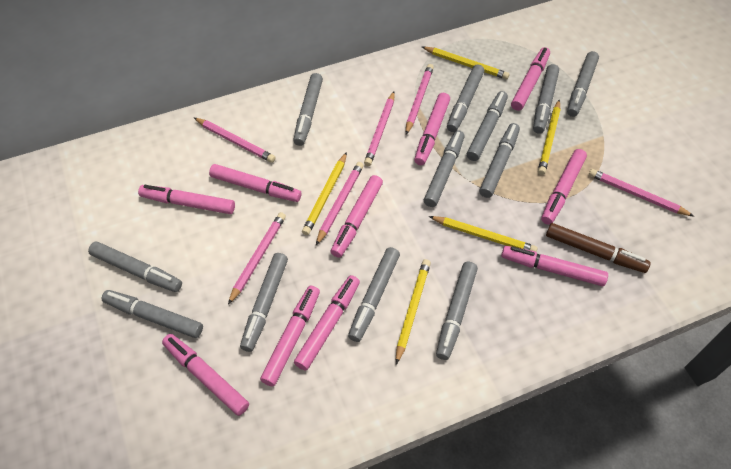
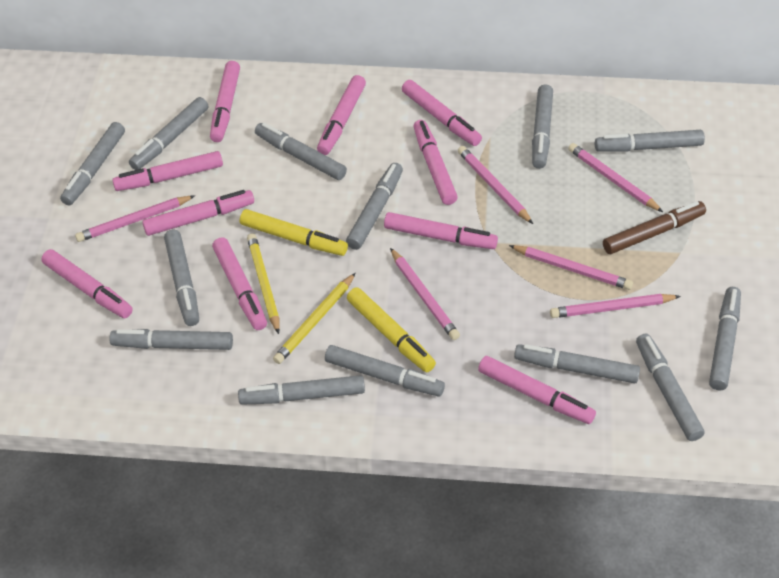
grey marker: [88,242,182,292] [102,290,203,338] [240,253,288,352] [293,73,323,146] [348,247,400,342] [424,130,465,207] [436,262,478,360] [447,64,484,132] [467,91,508,161] [479,123,520,198] [533,64,559,134] [567,51,599,117] = 12 -> [60,122,125,205] [109,329,233,350] [129,97,208,170] [164,230,199,326] [238,375,365,405] [255,123,347,180] [325,345,445,397] [346,163,403,250] [514,344,640,383] [532,84,553,169] [595,130,705,152] [636,334,705,441] [709,287,741,390] = 13
yellow marker: none = 0 -> [240,209,348,256] [347,287,436,372] = 2
yellow pencil: [302,152,347,235] [396,259,431,364] [422,47,509,80] [429,216,538,252] [538,100,561,175] = 5 -> [247,233,280,334] [273,273,356,364] = 2

